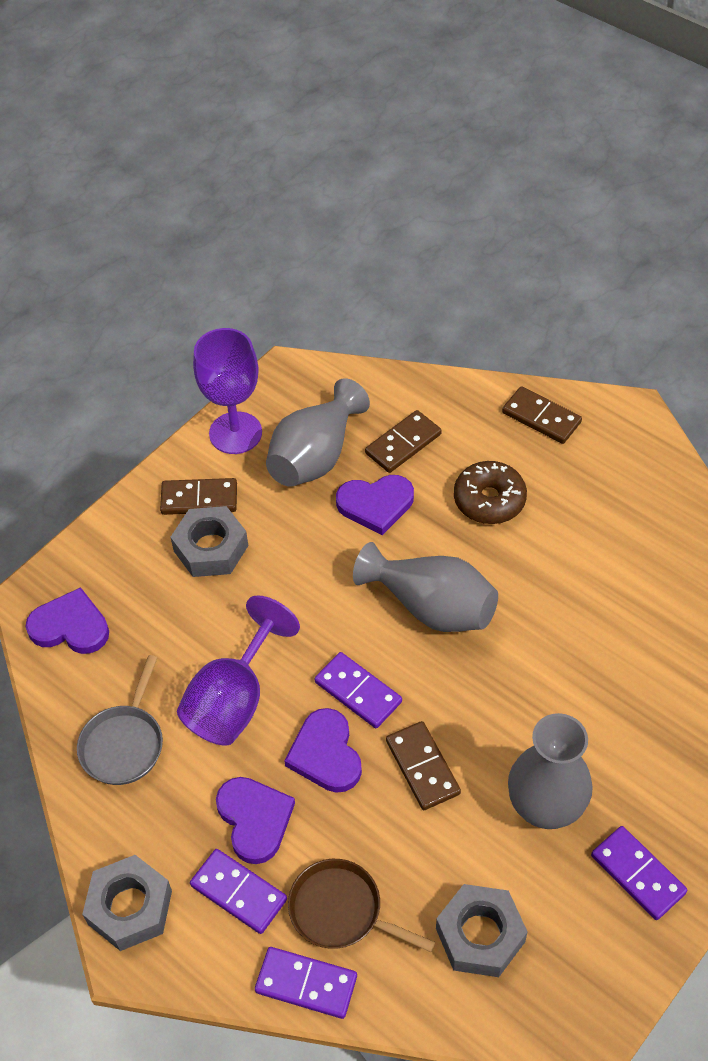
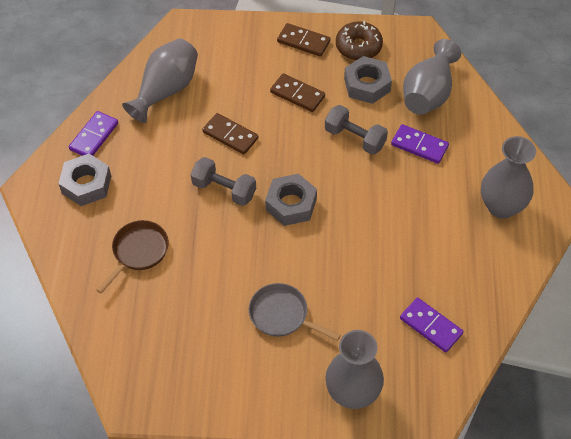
brown domino: [160,478,237,515] [365,410,442,473] [386,721,461,810] [502,386,582,444] = 4 -> [202,113,258,155] [270,73,325,112] [277,23,331,57] = 3
grey dumbbell: none = 0 -> [191,157,256,206] [325,105,388,155] = 2
grey vase: [266,378,370,487] [353,542,498,632] [508,713,593,829] = 3 -> [122,38,198,123] [325,330,384,409] [403,39,461,115] [481,136,536,219] = 4
purple domino: [190,849,287,934] [255,947,357,1019] [314,652,402,728] [591,826,687,920] = 4 -> [69,111,118,156] [391,124,449,164] [400,298,463,353] = 3
purple goblet: [177,595,300,746] [193,328,262,454] = 2 -> none = 0
purple heart: [26,587,109,654] [216,777,295,864] [285,708,362,793] [336,475,414,535] = 4 -> none = 0

